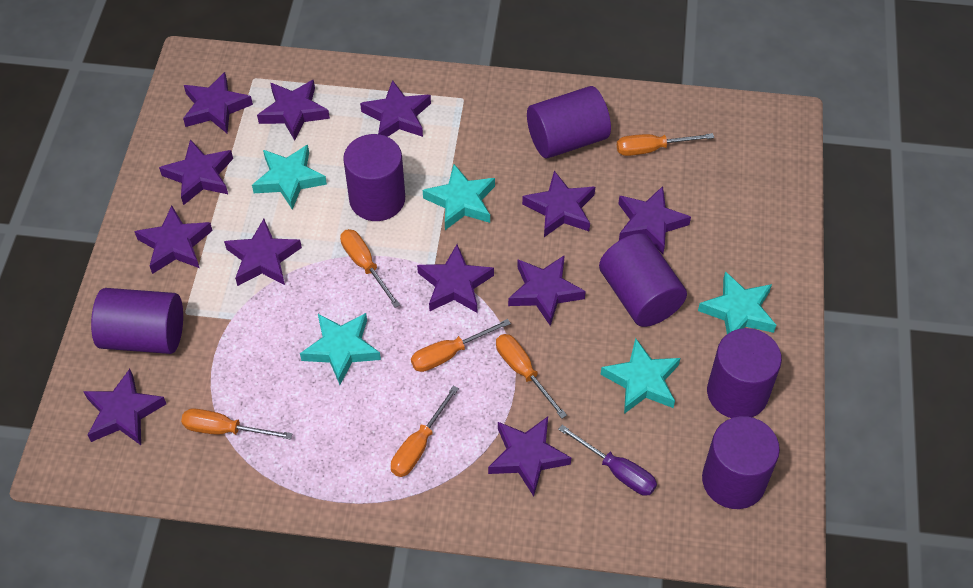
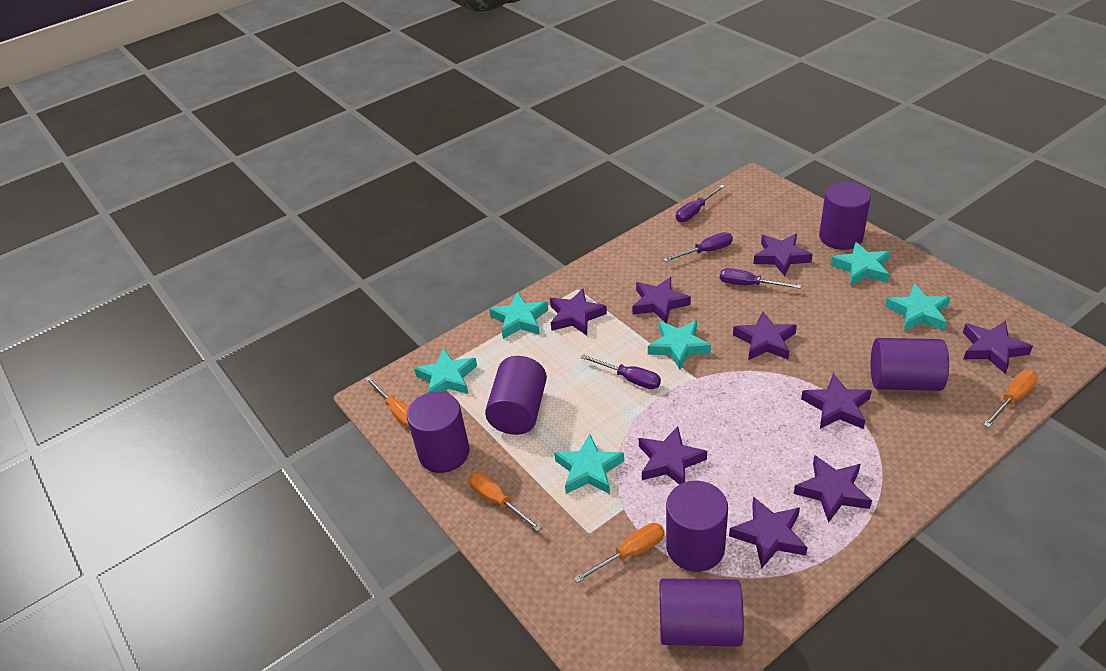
orange screwdriver: [181,408,293,440] [340,229,400,308] [391,386,459,477] [411,319,511,372] [496,334,567,419] [617,133,714,156] = 6 -> [365,377,409,428] [469,472,542,531] [574,523,665,583] [983,370,1038,428] = 4
purple screwdriver: [558,425,657,496] = 1 -> [581,354,661,389] [663,232,733,262] [676,185,725,222] [720,268,801,289] = 4
purple star: [83,369,166,445] [134,206,213,274] [159,139,233,205] [183,72,253,134] [224,219,302,286] [257,80,330,141] [360,80,431,137] [417,244,494,313] [488,417,571,496] [508,255,586,326] [522,171,595,237] [618,186,691,254] = 12 -> [550,289,607,335] [632,277,691,323] [639,426,707,485] [729,497,808,569] [733,311,797,360] [753,234,813,276] [794,455,872,523] [801,373,872,429] [963,321,1033,374] = 9
turquoise star: [252,145,327,210] [300,313,381,385] [423,164,495,230] [600,338,680,414] [698,271,776,334] = 5 -> [414,348,477,394] [489,292,548,339] [554,434,624,494] [648,320,711,369] [831,241,890,286] [885,284,951,331] = 6

